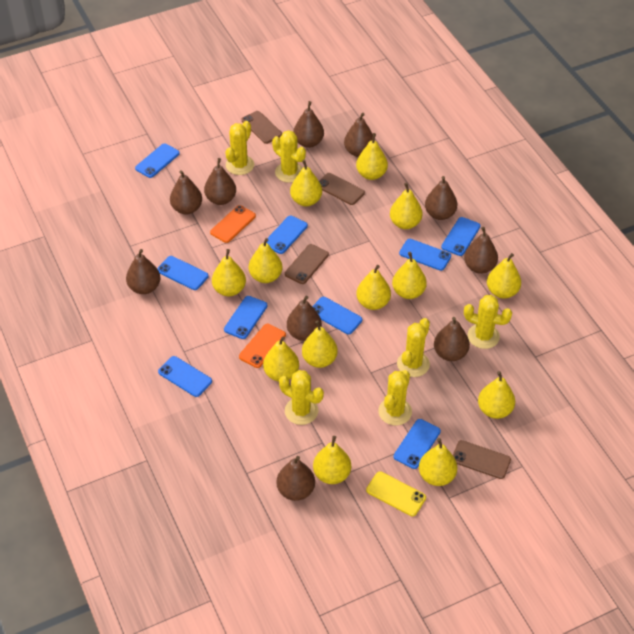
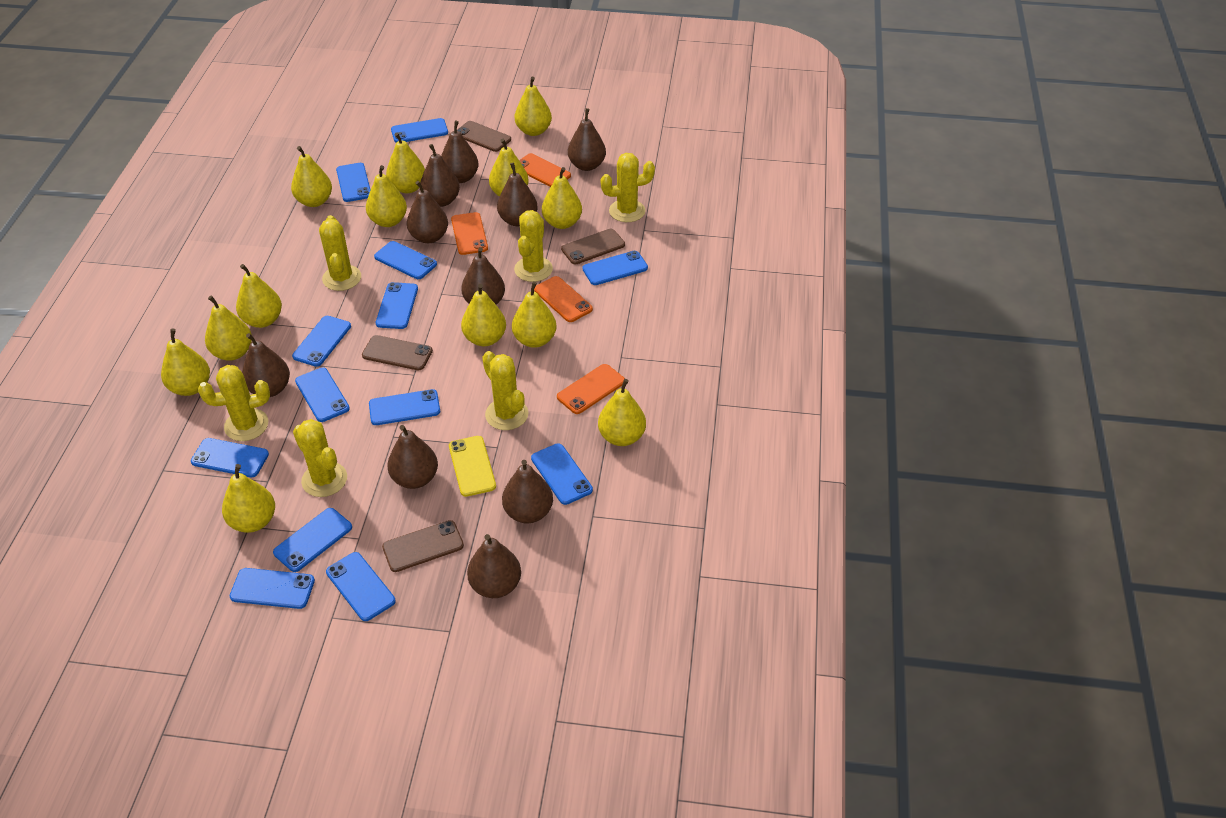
blue phone: [135,143,180,178] [157,256,209,290] [158,356,212,397] [224,296,267,339] [267,216,308,254] [312,297,362,334] [393,419,441,469] [399,239,451,271] [441,217,481,256] = 9 -> [191,438,269,477] [230,568,315,609] [273,508,352,572] [292,316,351,367] [295,367,350,422] [326,552,396,621] [336,163,370,202] [369,389,440,425] [374,241,437,279] [376,282,418,329] [391,118,448,143] [531,443,593,505] [582,251,648,285] = 13
orange phone: [210,205,256,243] [239,324,286,368] = 2 -> [451,212,488,255] [519,153,571,187] [534,276,593,322] [557,364,625,414] = 4

